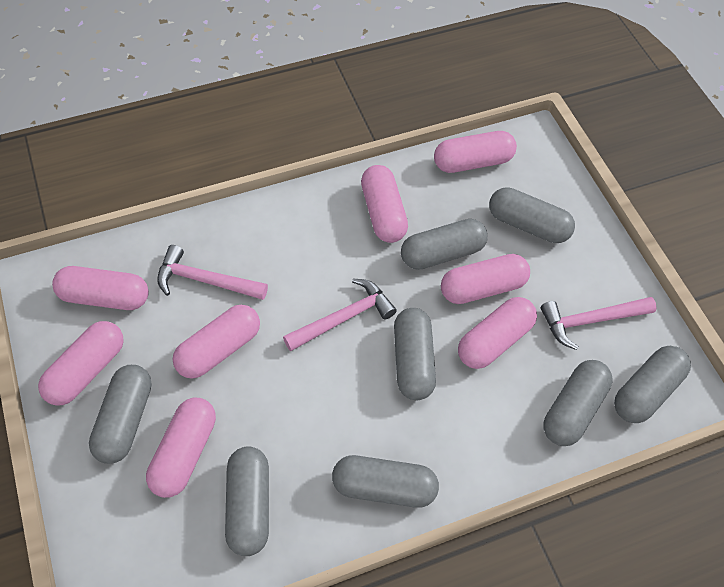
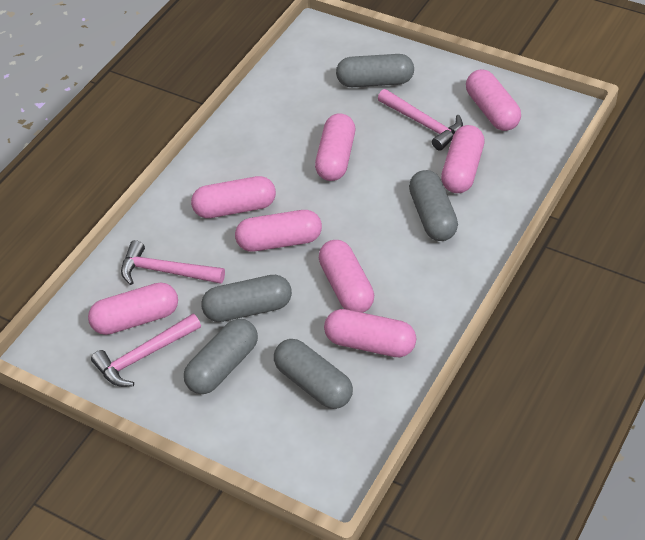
grey capsule: [89,365,152,464] [225,446,269,556] [332,455,439,508] [394,308,436,400] [401,219,488,270] [489,187,575,243] [543,360,613,446] [614,346,691,423] = 8 -> [184,319,258,394] [201,275,292,322] [274,339,353,409] [336,54,414,87] [409,170,458,241] = 5

